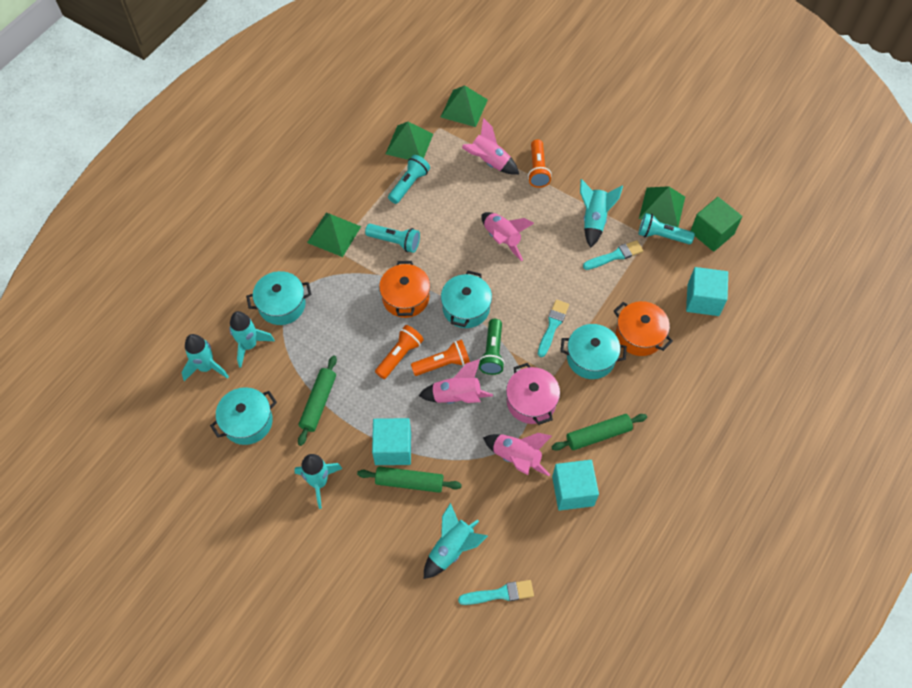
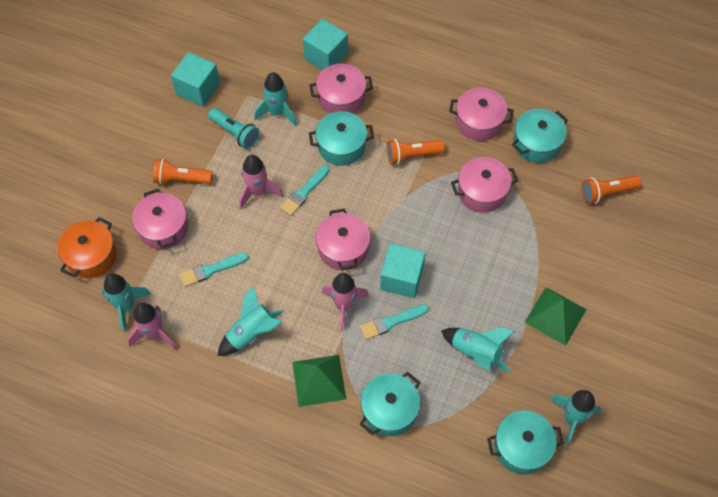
green cube: [691,197,742,252] = 1 -> none = 0
green flashlight: [479,319,505,375] = 1 -> none = 0
green pyramid: [307,213,361,257] [386,122,433,160] [441,85,488,127] [639,186,685,227] = 4 -> [292,355,346,407] [524,287,587,346] = 2
green rolling pin: [298,355,337,446] [357,466,462,493] [552,414,647,451] = 3 -> none = 0
orange pot: [379,261,430,318] [614,301,673,356] = 2 -> [58,217,117,278] = 1
pink pot: [506,363,560,425] = 1 -> [132,189,188,250] [309,64,373,114] [316,208,371,270] [449,87,514,141] [451,157,518,213] = 5
pink rocket: [418,359,493,404] [462,118,519,175] [481,212,534,261] [483,433,552,476] = 4 -> [127,303,177,350] [239,155,283,209] [321,273,369,331] = 3
turquoise flashlight: [365,224,420,253] [388,155,430,204] [638,213,695,244] = 3 -> [208,108,260,149] = 1

